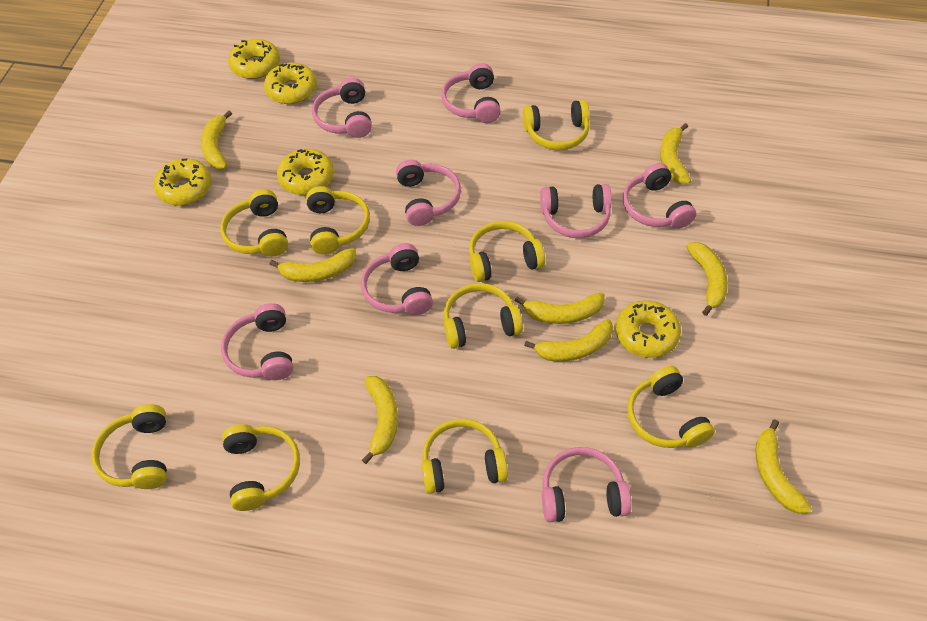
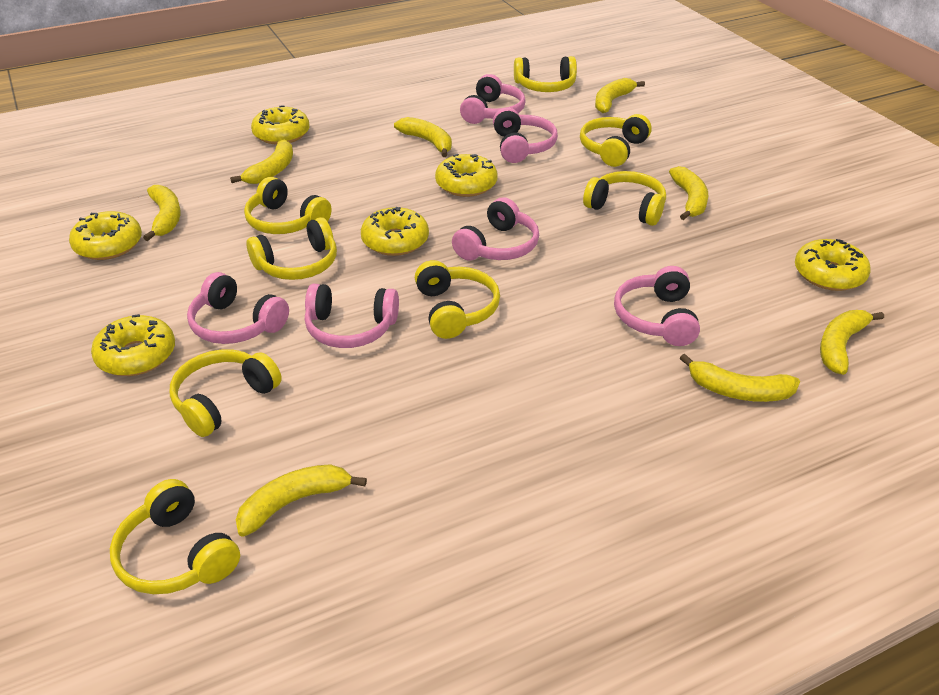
pink headphones: [221,303,293,380] [312,78,372,138] [361,243,433,315] [396,160,461,226] [441,63,501,123] [540,184,612,238] [542,447,631,522] [623,163,696,229] = 8 -> [187,272,289,344] [305,284,399,348] [452,197,539,261] [460,74,526,124] [493,107,558,163] [614,266,700,346] = 6
yellow donut: [153,159,212,206] [228,39,280,79] [264,63,317,104] [277,149,334,195] [615,300,681,358] = 5 -> [69,211,142,260] [91,314,175,376] [251,105,310,144] [361,207,429,256] [435,154,498,197] [795,239,871,291] = 6
yellow headphones: [91,404,167,489] [220,189,288,256] [222,424,300,511] [306,186,370,255] [421,419,508,494] [444,283,523,349] [469,221,545,282] [523,100,590,150] [627,366,715,448] = 9 -> [110,479,240,594] [170,349,282,437] [244,177,331,234] [247,217,337,280] [415,260,500,339] [514,56,577,92] [580,114,652,167] [583,171,666,226] = 8

